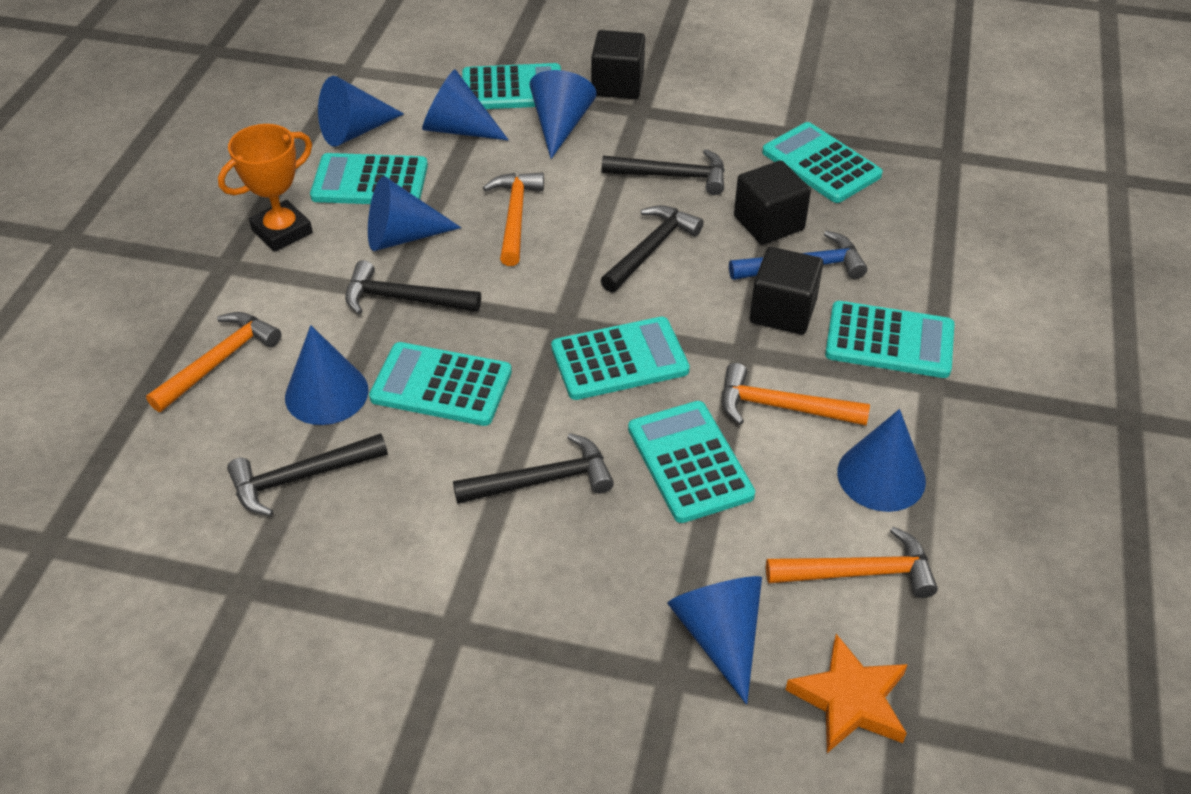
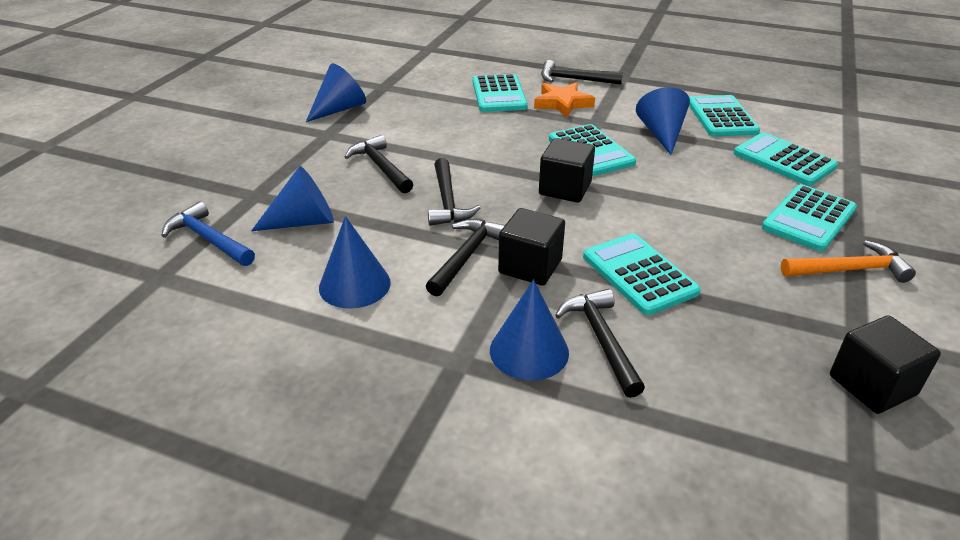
blue cone: [285,325,369,425] [318,76,404,147] [368,176,461,251] [422,69,509,141] [529,70,597,159] [668,576,762,704] [837,409,926,512] = 7 -> [251,166,334,231] [306,63,366,122] [319,216,391,309] [490,279,569,381] [636,87,690,155] = 5
orange hammer: [146,312,282,412] [483,173,544,266] [722,363,870,426] [766,527,938,598] = 4 -> [781,240,916,283] = 1
orange trophy: [218,124,313,252] = 1 -> none = 0
turquoise calculator: [310,153,428,204] [369,342,512,426] [462,63,561,109] [551,317,690,400] [628,401,755,523] [762,122,883,203] [825,301,955,378] = 7 -> [473,74,528,112] [549,124,636,176] [583,233,701,315] [689,95,760,137] [734,132,838,186] [762,184,857,251] = 6

